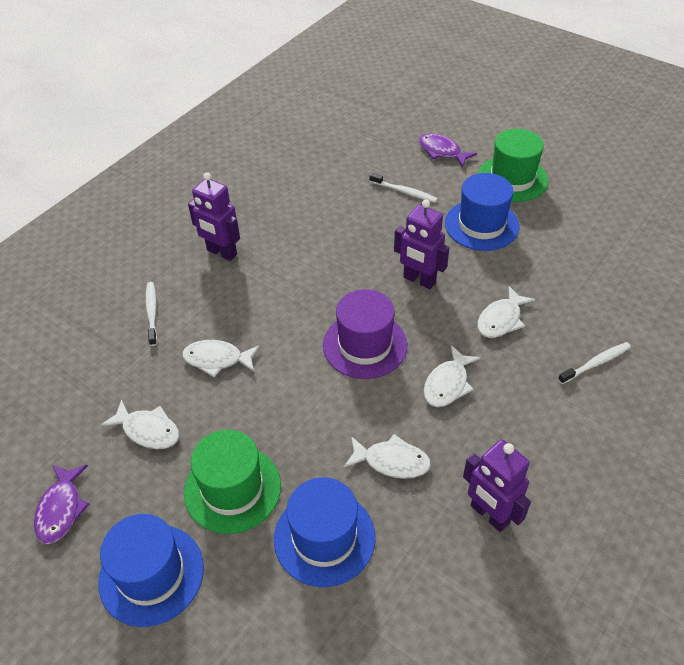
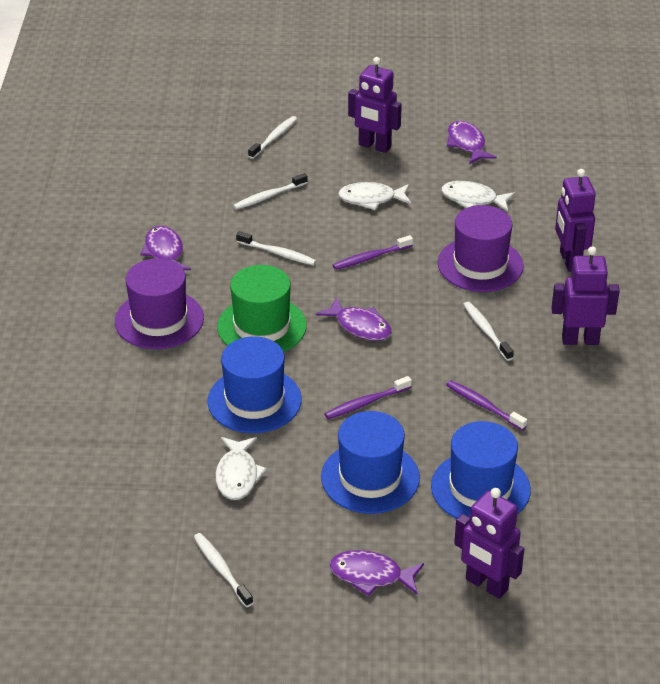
green hat: [184,430,281,534] [478,129,548,202] = 2 -> [217,265,307,352] = 1
purple fish: [34,465,89,544] [419,133,477,167] = 2 -> [140,226,191,270] [316,297,392,341] [330,550,424,596] [447,121,497,164] = 4
purple hat: [323,289,407,379] = 1 -> [115,258,204,349] [438,205,524,292] = 2
purple robot: [188,172,240,261] [394,200,449,289] [463,439,531,532] = 3 -> [348,57,402,153] [454,488,524,599] [551,246,620,345] [555,169,596,272] = 4
purple toothbrush: none = 0 -> [325,376,412,419] [333,235,413,270] [446,380,527,430] = 3
white fish: [101,399,180,449] [182,340,260,377] [344,434,431,479] [423,345,480,407] [477,286,535,338] = 5 -> [215,437,267,500] [338,182,411,210] [441,181,515,212] = 3
white toothbrush: [146,282,157,346] [370,173,438,202] [558,342,631,384] = 3 -> [194,533,253,607] [233,173,308,210] [236,231,316,265] [248,116,297,159] [463,302,514,361] = 5

